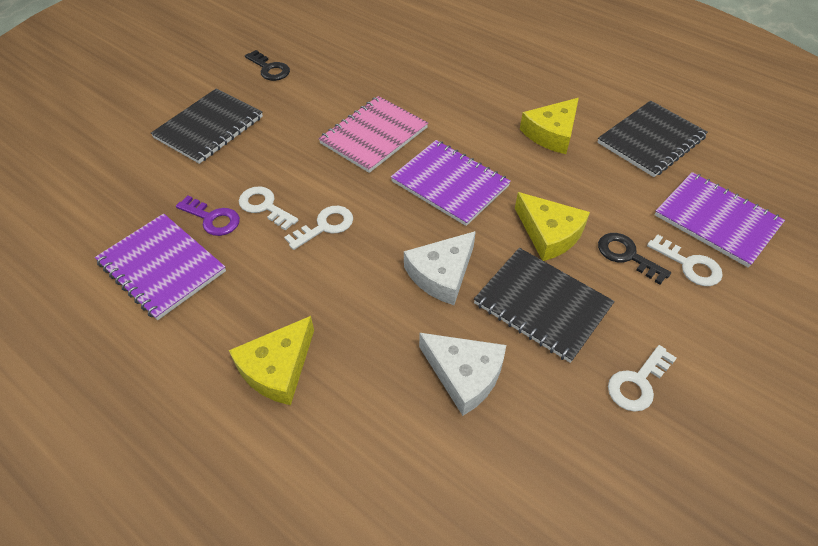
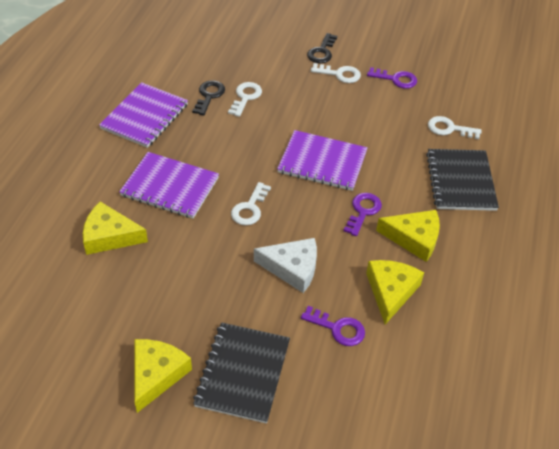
black notebook: [151,89,263,164] [474,248,615,363] [597,101,708,177] = 3 -> [193,322,290,424] [426,149,499,211] = 2
pink notebook: [318,96,428,173] = 1 -> none = 0
purple key: [176,196,240,236] = 1 -> [301,306,365,346] [344,193,382,236] [367,67,417,89] = 3
white cheese: [404,231,476,305] [419,333,506,416] = 2 -> [254,238,317,293] = 1
yellow cheese: [229,316,314,405] [515,192,590,261] [520,98,579,154] = 3 -> [83,202,148,255] [135,339,192,413] [366,260,424,325] [376,210,440,262] = 4

